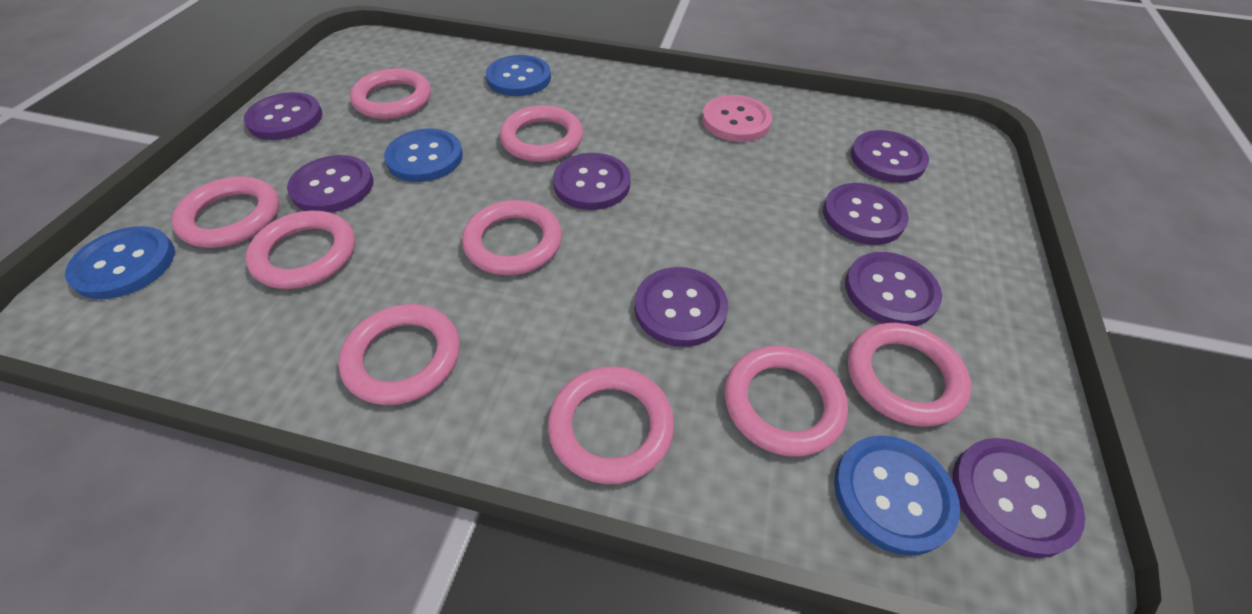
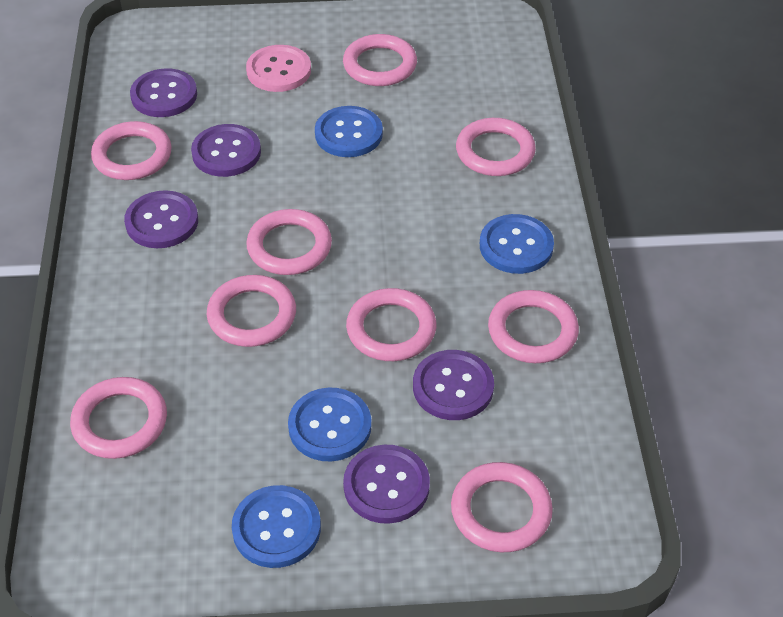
purple button: [244,92,322,140] [287,155,373,213] [553,153,630,210] [634,267,728,347] [823,183,909,245] [845,252,942,326] [851,130,929,183] [952,438,1085,558] = 8 -> [124,190,198,248] [130,68,197,117] [191,124,261,177] [343,445,430,524] [413,350,494,420] = 5

